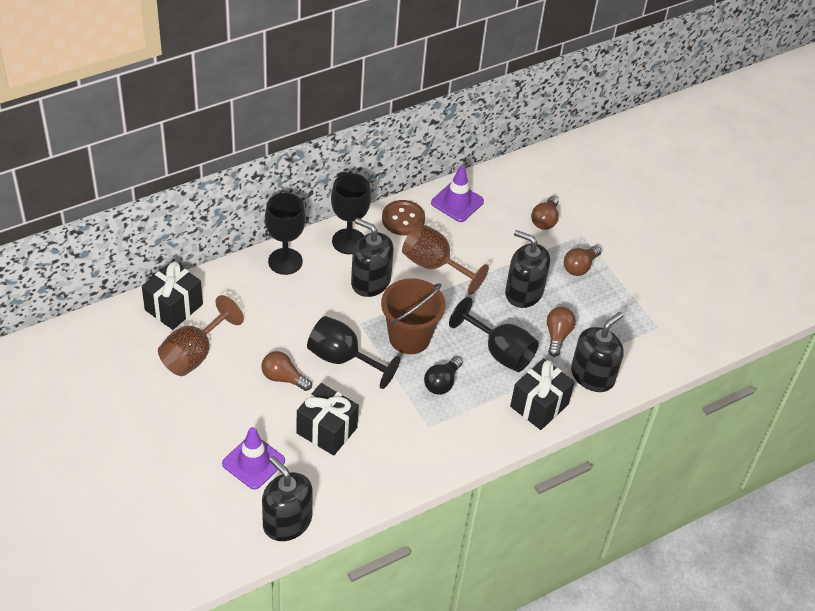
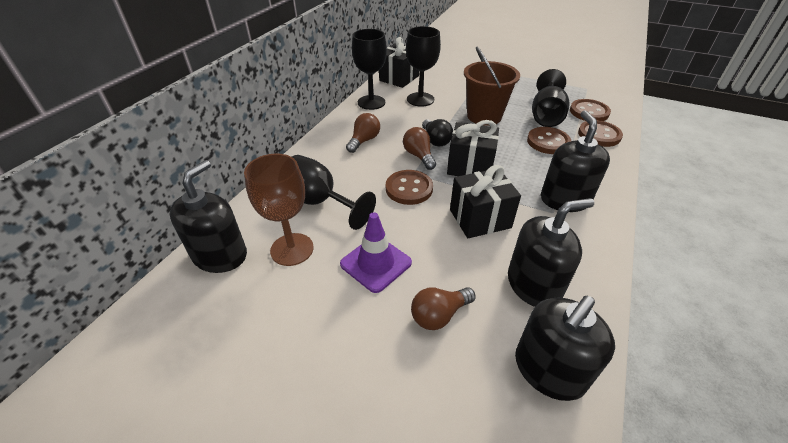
brown button: [382,200,425,236] = 1 -> [386,170,433,205] [527,127,571,154] [570,99,611,121] [578,120,623,147] = 4
brown goblet: [158,295,244,376] [402,223,489,295] = 2 -> [244,154,314,266] = 1
brown light bulb: [261,351,312,391] [531,196,559,230] [547,307,576,357] [564,246,601,276] = 4 -> [346,113,380,153] [403,127,436,170] [411,287,476,330] = 3
purple traffic cone: [222,427,285,490] [431,165,484,222] = 2 -> [340,212,412,293] = 1

